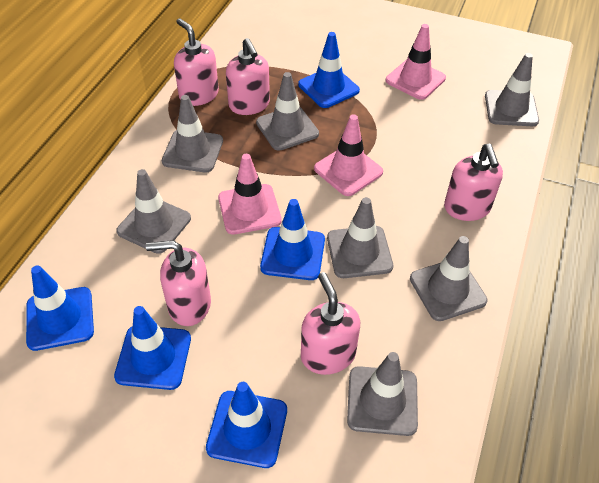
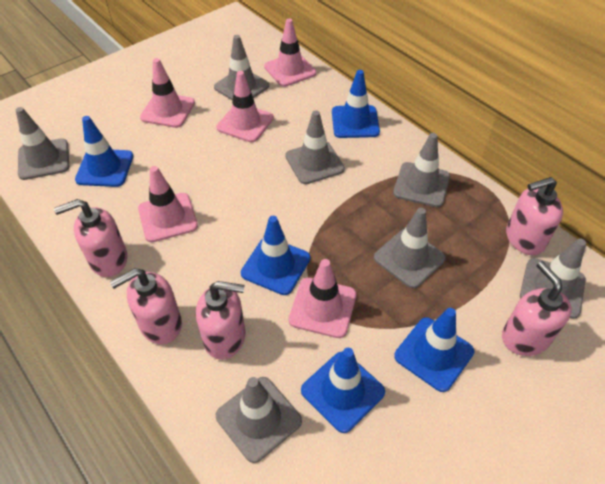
pink traffic cone: [218,154,282,235] [314,114,383,196] [386,24,446,100] = 3 -> [138,166,198,242] [140,58,195,128] [216,71,274,142] [264,19,316,87] [289,259,356,338] = 5

